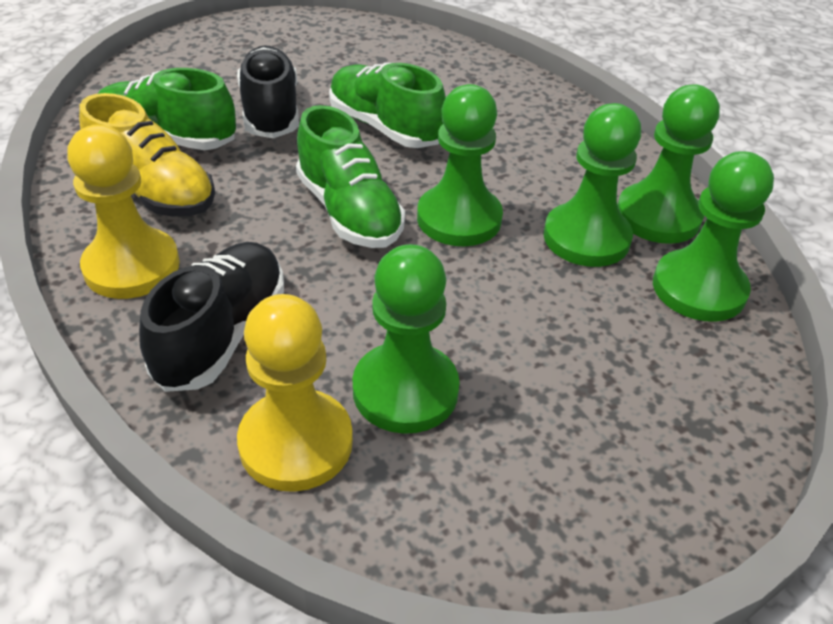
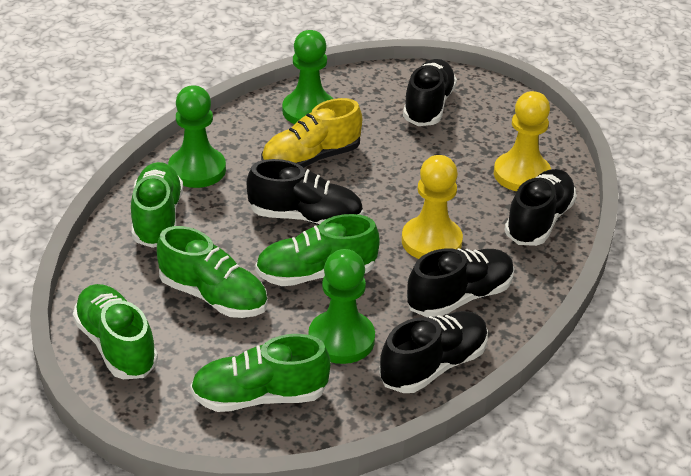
black shoe: [139,242,284,392] [237,45,299,138] = 2 -> [247,159,364,225] [379,311,488,393] [403,59,457,126] [407,248,514,317] [504,169,577,246] = 5
green pawn: [353,244,460,434] [417,84,503,246] [544,103,641,267] [617,84,720,244] [653,151,774,322] = 5 -> [168,85,226,188] [282,30,333,124] [308,249,375,364] = 3
green shoe: [98,68,236,150] [296,105,405,248] [329,63,446,148] = 3 -> [73,284,158,379] [131,162,183,248] [157,226,268,318] [190,334,331,412] [255,214,379,286] = 5

